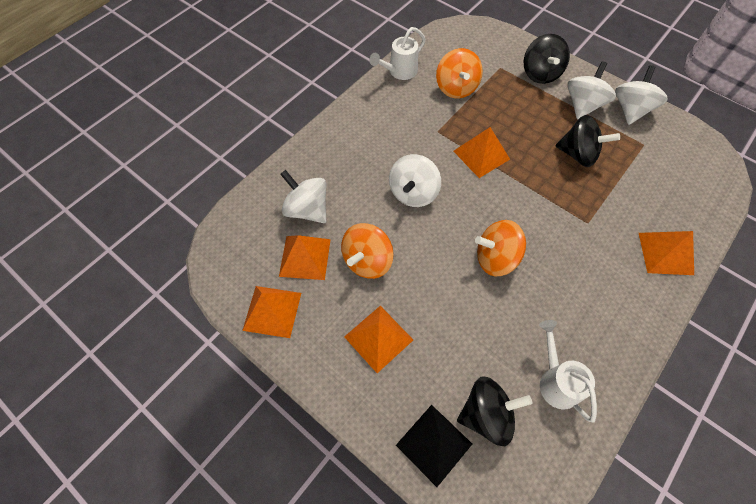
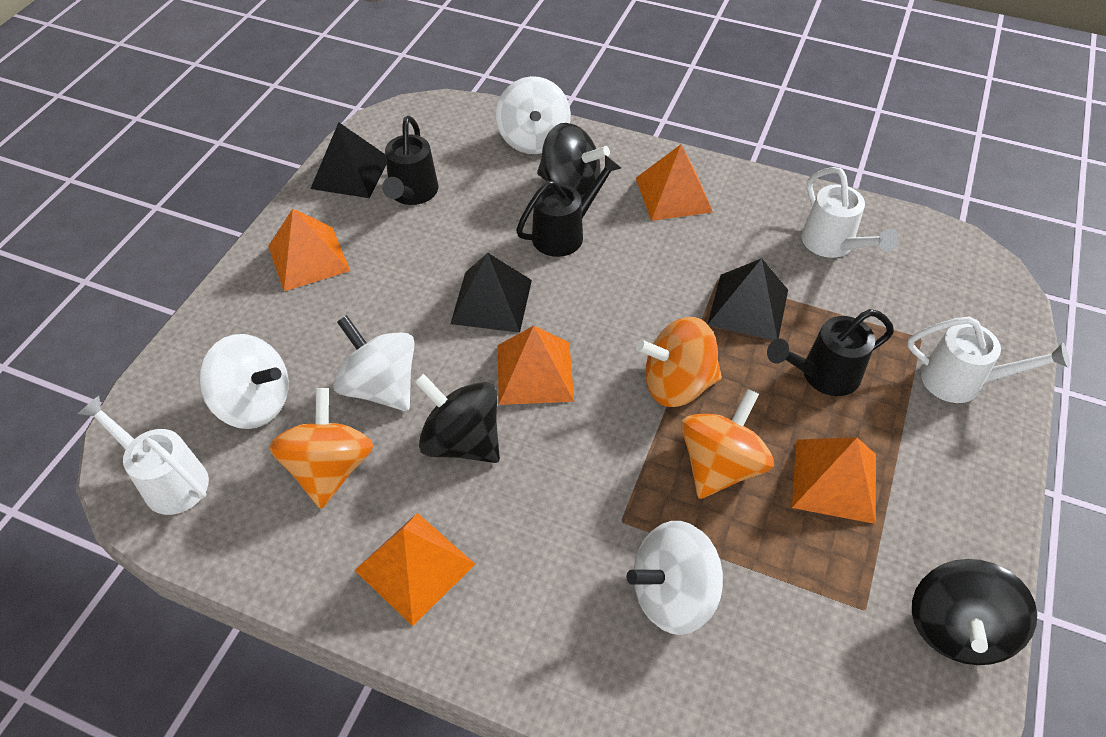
black pyramid: [396,405,472,487] = 1 -> [310,122,386,198] [450,253,532,333] [707,258,788,340] = 3
black watering can: none = 0 -> [382,116,438,205] [516,155,621,257] [767,309,894,396] = 3
white watering can: [370,27,426,80] [539,320,597,423] = 2 -> [78,396,209,515] [801,167,898,258] [907,317,1070,403] = 3

